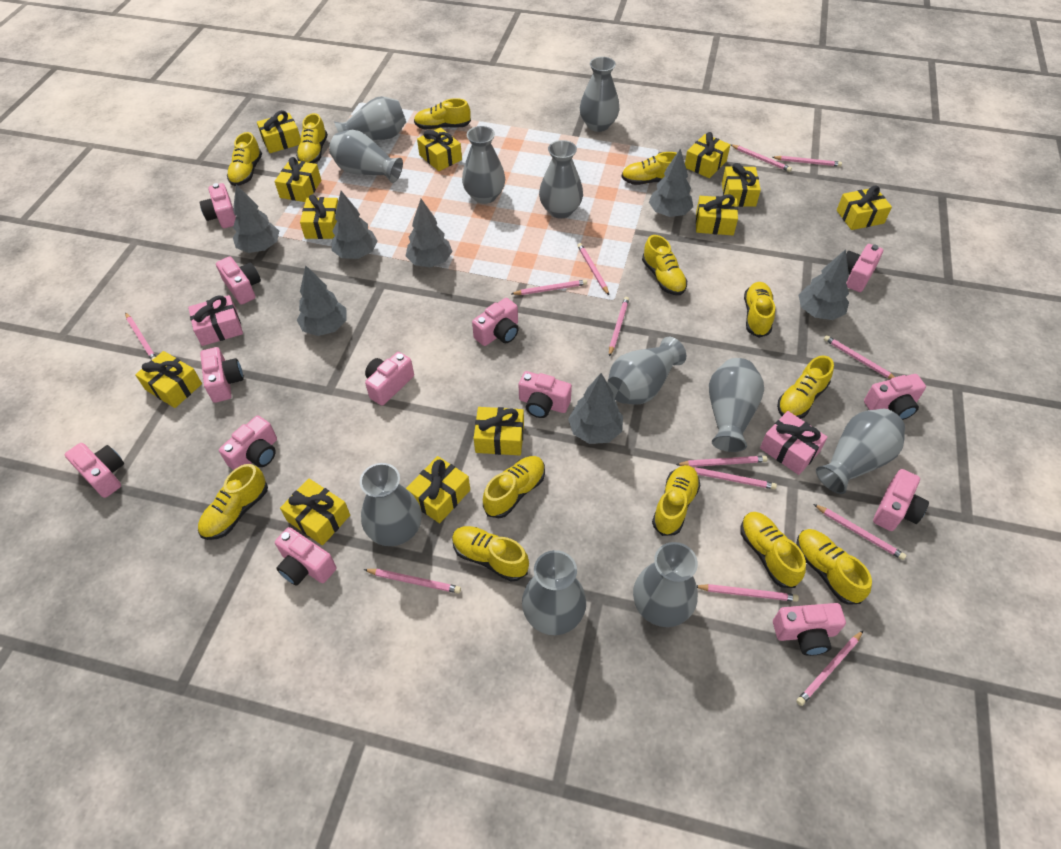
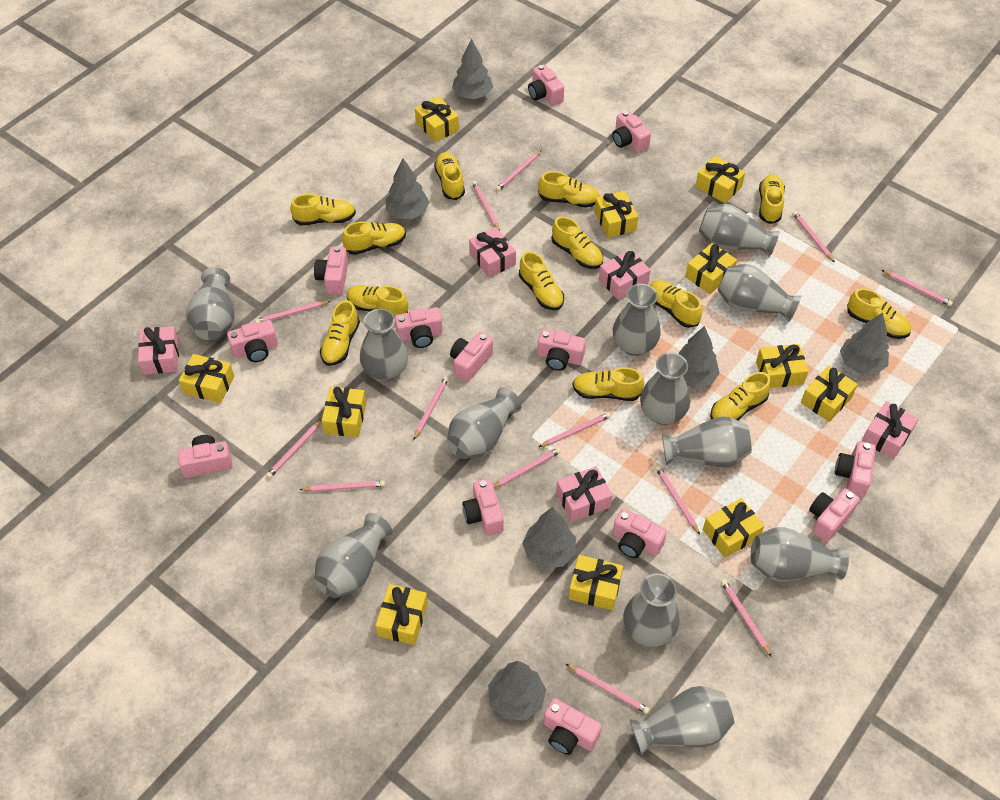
grey tree: [233,184,279,253] [297,265,347,336] [332,191,378,259] [406,199,453,267] [568,373,623,444] [649,149,693,217] [798,249,849,320] = 7 -> [386,158,429,219] [452,38,493,99] [488,661,546,721] [522,507,576,569] [678,326,720,389] [840,312,889,374] = 6
grey vase: [329,130,403,183] [334,96,406,140] [360,463,422,546] [462,126,505,204] [522,550,586,635] [539,140,583,218] [580,57,620,132] [607,337,686,404] [633,542,698,627] [709,358,764,452] [816,409,905,494] = 11 -> [186,267,235,340] [314,513,393,598] [360,309,408,381] [447,387,521,459] [613,284,661,356] [623,573,680,647] [630,686,734,755] [640,353,690,425] [662,417,752,467] [699,204,780,257] [718,264,801,322] [751,527,849,581] = 12
pink gift: [188,295,243,346] [760,411,828,475] = 2 -> [138,326,179,375] [469,227,516,278] [556,466,612,522] [599,250,650,300] [862,401,919,459] = 5
yellow gift: [135,351,202,408] [257,110,301,153] [275,157,322,202] [280,479,350,545] [300,194,338,239] [406,456,470,523] [417,127,462,171] [474,407,524,455] [685,132,730,178] [696,194,738,235] [722,163,761,207] [837,186,892,230] = 12 -> [179,354,235,403] [321,387,366,437] [375,584,428,645] [415,96,459,142] [569,555,623,610] [595,191,638,238] [685,243,737,294] [695,156,745,203] [703,498,764,558] [756,344,808,388] [801,365,858,422] = 11

